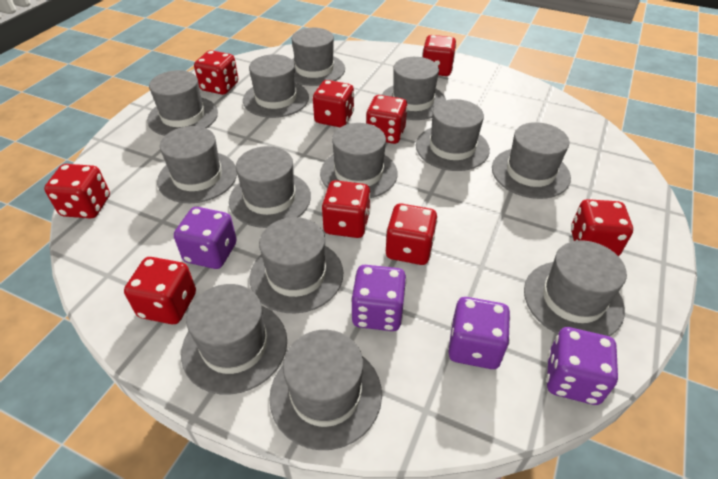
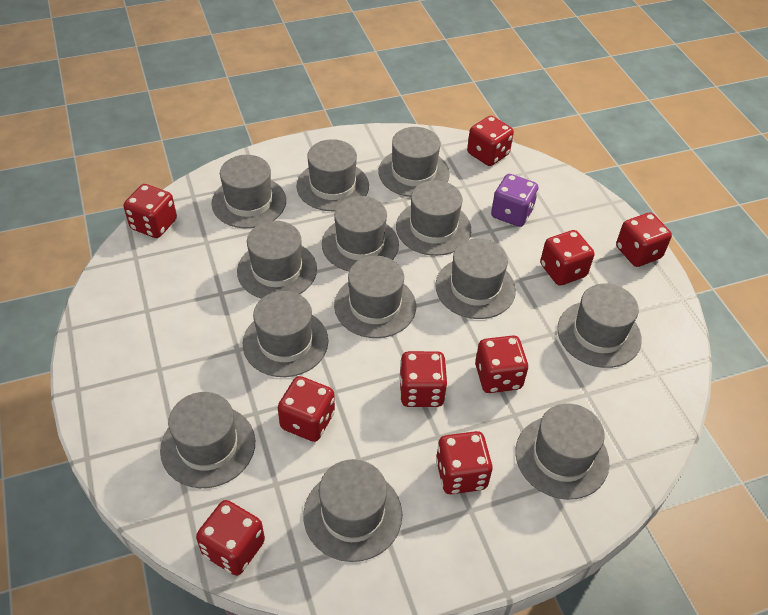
purple dice: [174,207,237,269] [351,265,407,331] [448,297,510,369] [546,327,618,405] = 4 -> [491,174,538,227] = 1

